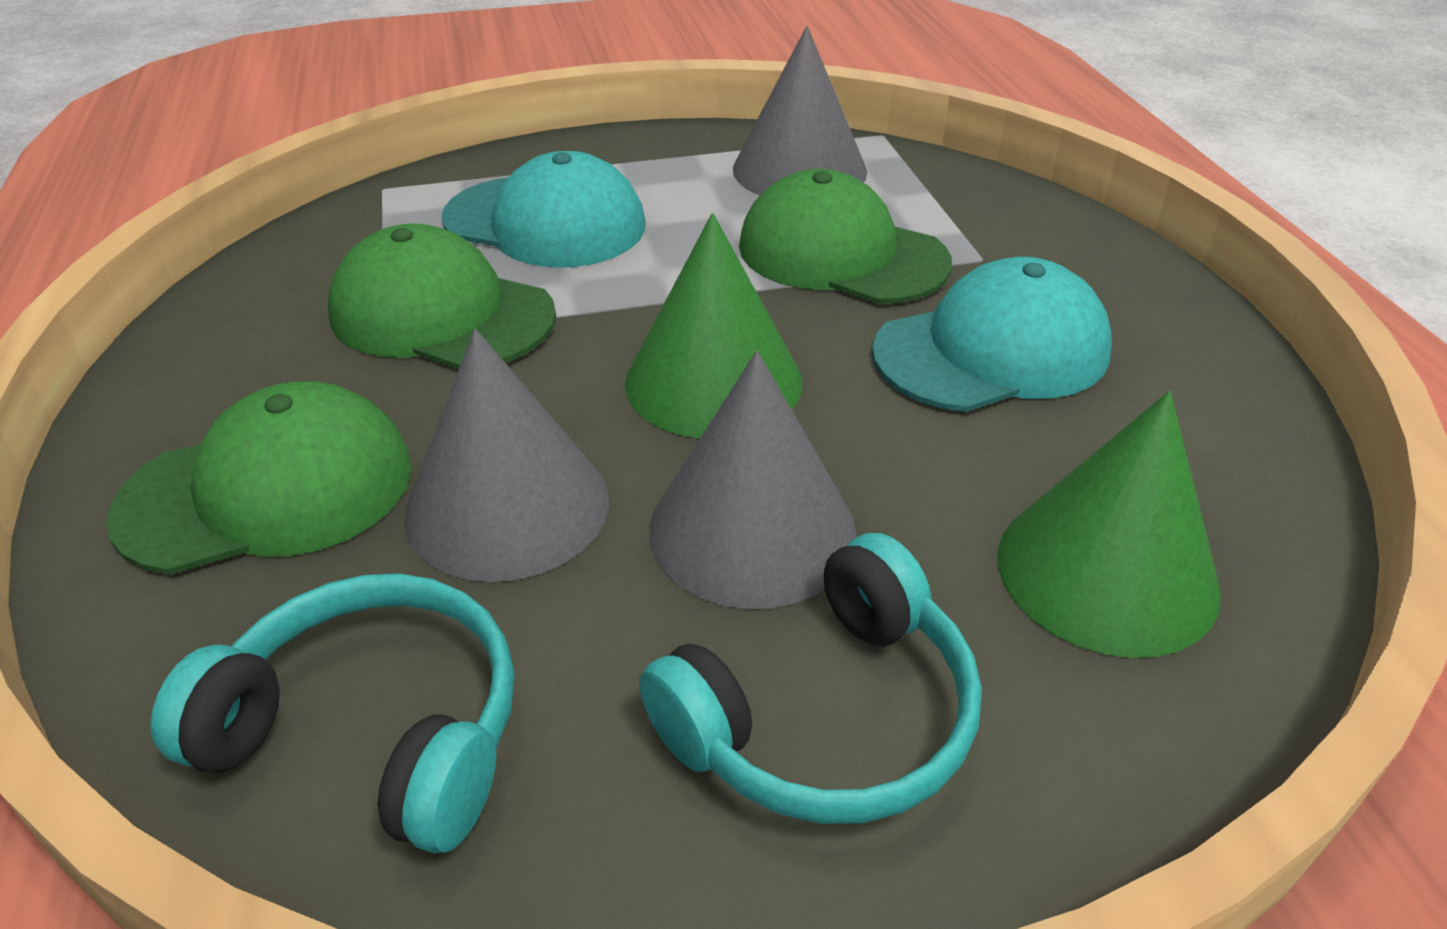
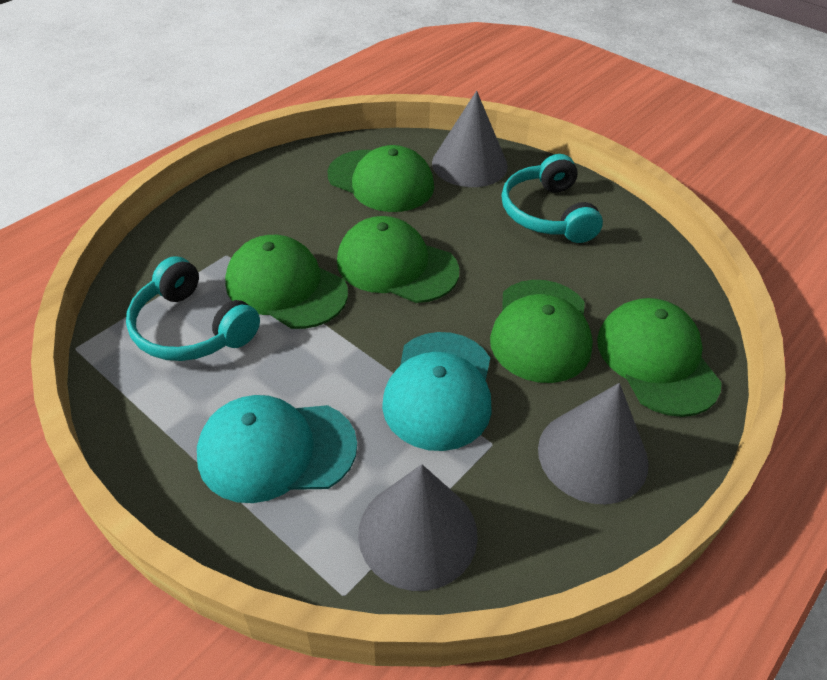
green cap: [106,382,411,575] [328,224,556,369] [739,169,952,304] = 3 -> [225,235,348,329] [327,145,434,212] [337,216,459,303] [490,280,593,383] [597,298,722,417] = 5
green cone: [625,213,802,439] [998,391,1221,658] = 2 -> none = 0

